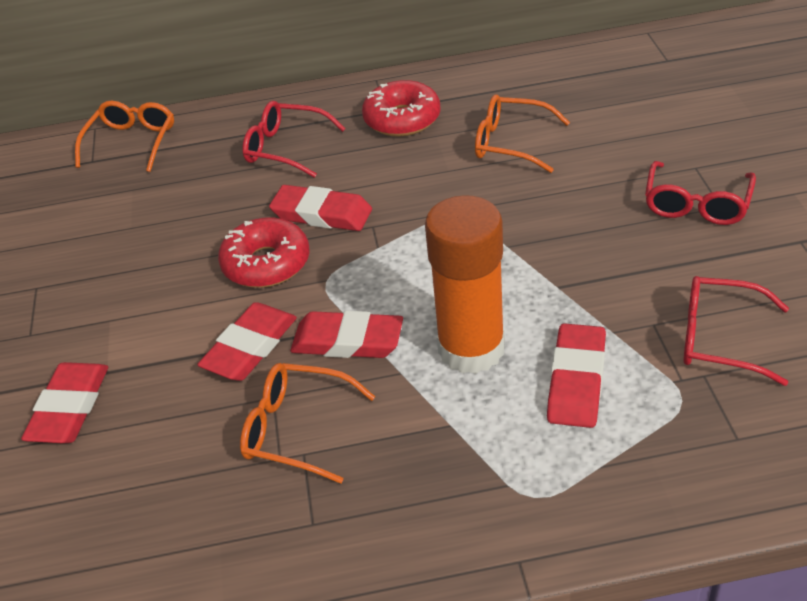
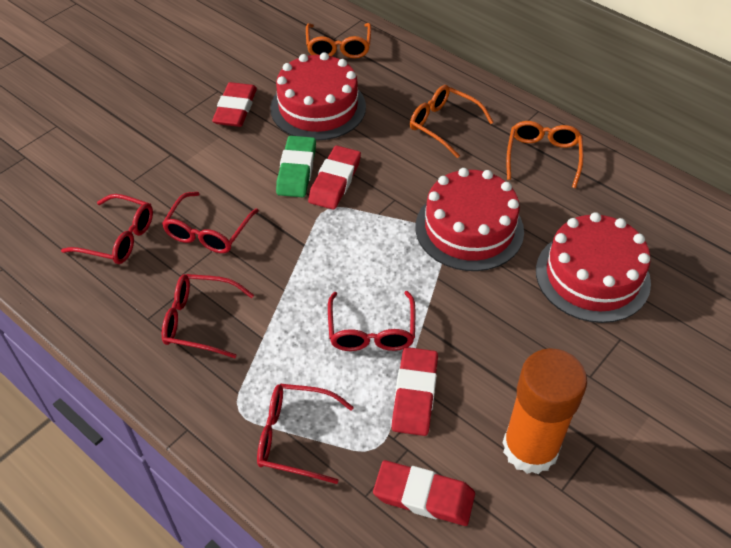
green eraser: none = 0 -> [276,136,316,197] = 1
red cake: none = 0 -> [270,52,366,141] [416,168,524,271] [536,212,651,323] = 3
red donut: [218,217,310,288] [362,80,441,137] = 2 -> none = 0
red eraser: [21,362,108,443] [197,302,297,381] [269,185,372,231] [290,311,403,358] [547,323,606,428] = 5 -> [212,82,257,127] [308,146,361,210] [373,460,475,526] [392,347,438,436] = 4
red glasses: [242,101,346,178] [645,161,756,225] [683,276,789,386] = 3 -> [61,194,153,264] [162,192,259,253] [162,274,254,358] [257,384,354,484] [328,291,415,351] = 5

